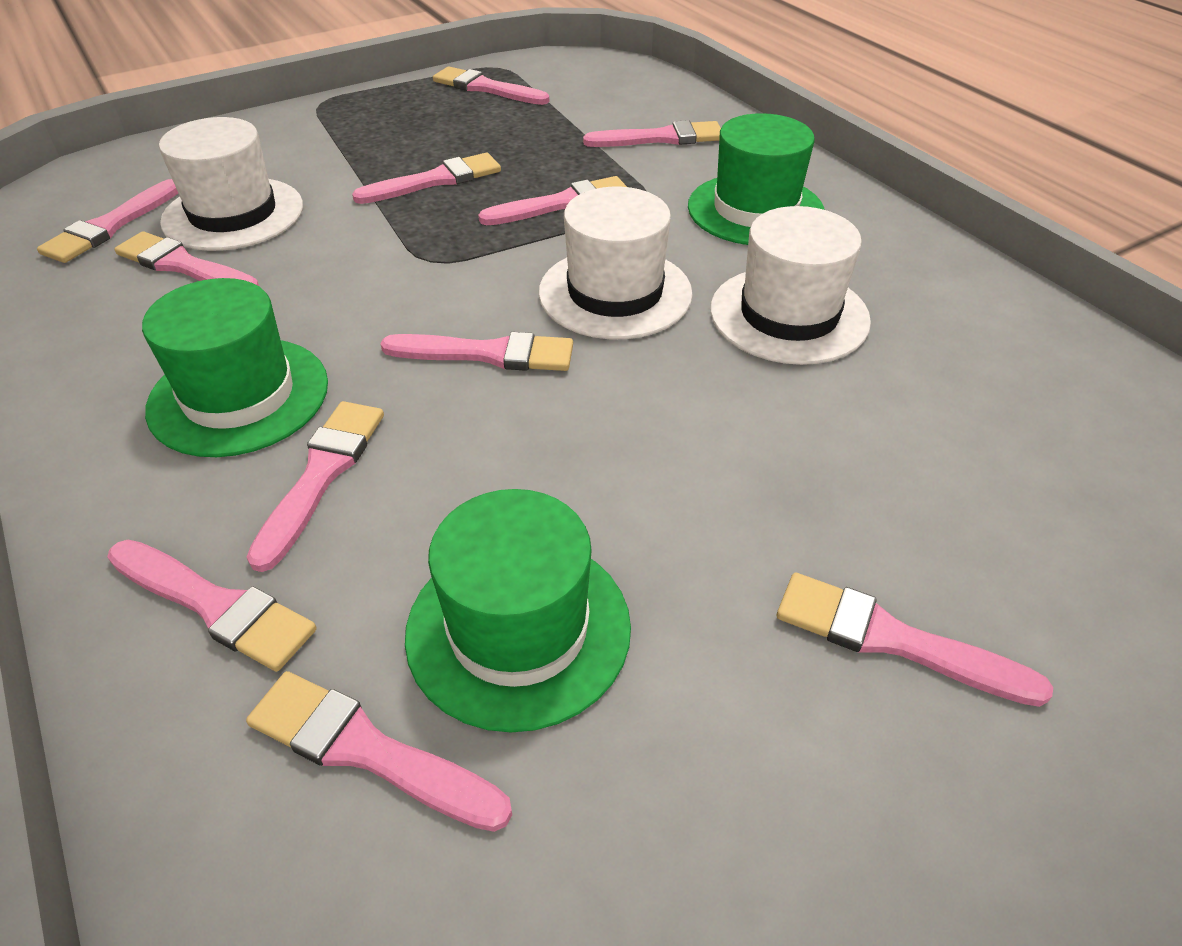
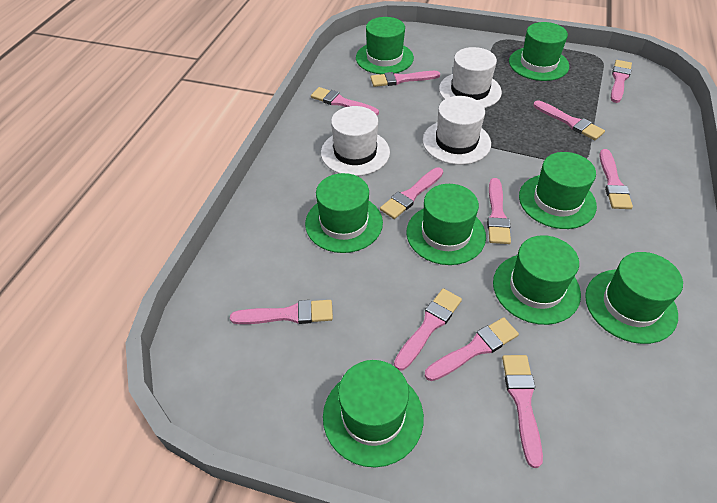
green hat: [142,278,328,457] [405,489,631,732] [688,113,825,245] = 3 -> [305,173,383,253] [323,360,424,467] [356,17,414,74] [406,184,486,265] [493,235,581,325] [509,22,569,81] [519,152,597,229] [585,252,683,344] = 8

